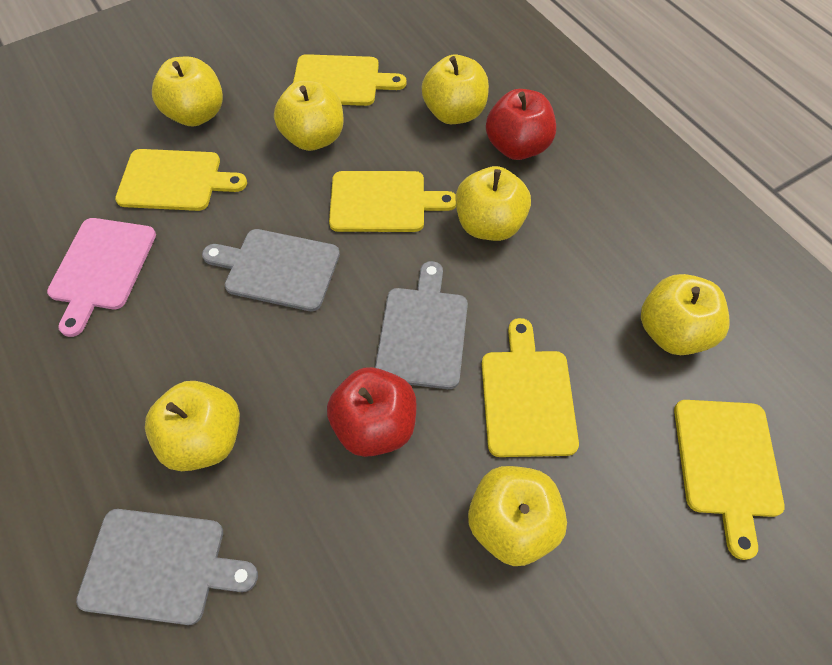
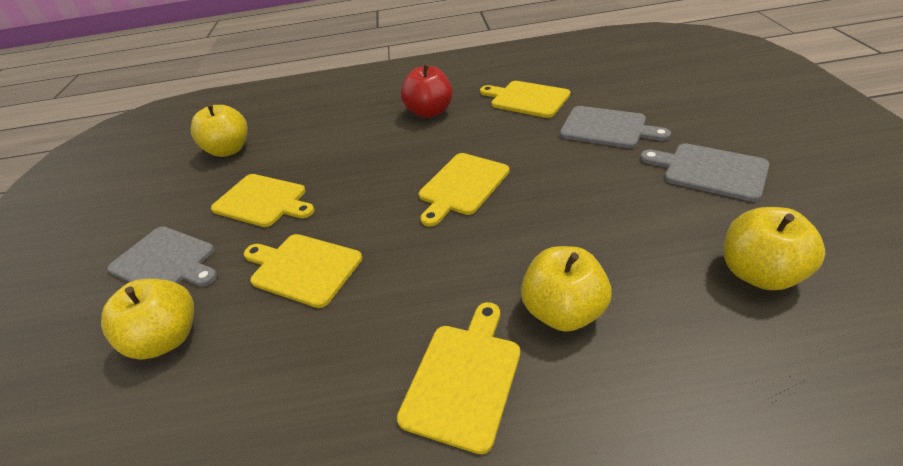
pink cutting board: [47,218,156,337] = 1 -> none = 0
red apple: [327,367,417,457] [486,89,556,160] = 2 -> [401,63,453,118] = 1
yellow apple: [145,381,240,471] [152,57,223,126] [274,80,344,151] [422,55,489,124] [456,166,531,241] [468,466,567,566] [641,274,729,355] = 7 -> [101,279,194,359] [191,103,248,157] [521,246,612,332] [724,207,825,290] = 4

